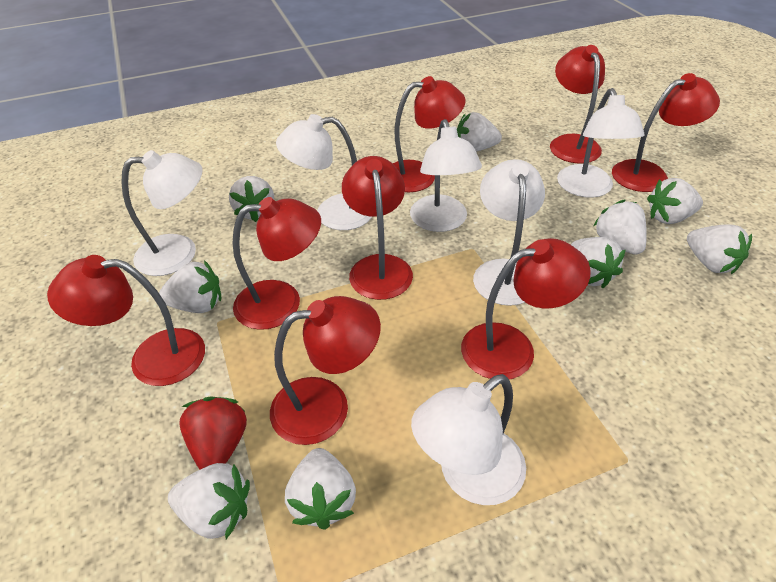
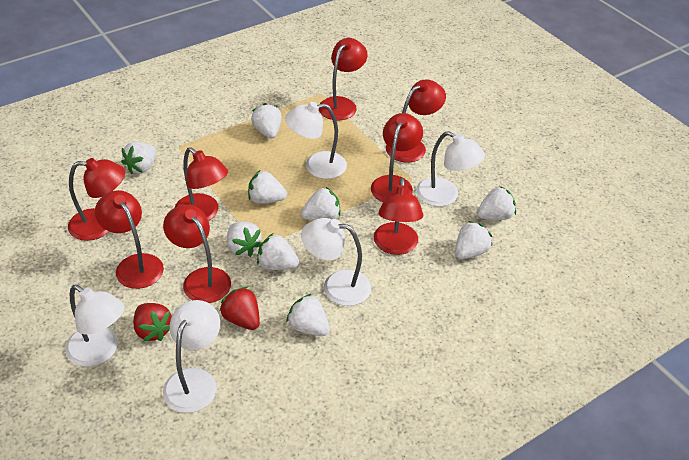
red strawberry: [179,397,247,470] = 1 -> [133,303,172,341] [219,287,260,330] = 2
white lamp: [121,150,203,276] [276,114,371,230] [410,119,482,232] [411,374,526,505] [473,159,545,306] [557,88,645,198] = 6 -> [65,285,125,367] [163,300,220,413] [285,102,347,179] [301,218,371,306] [416,131,485,206] = 5

